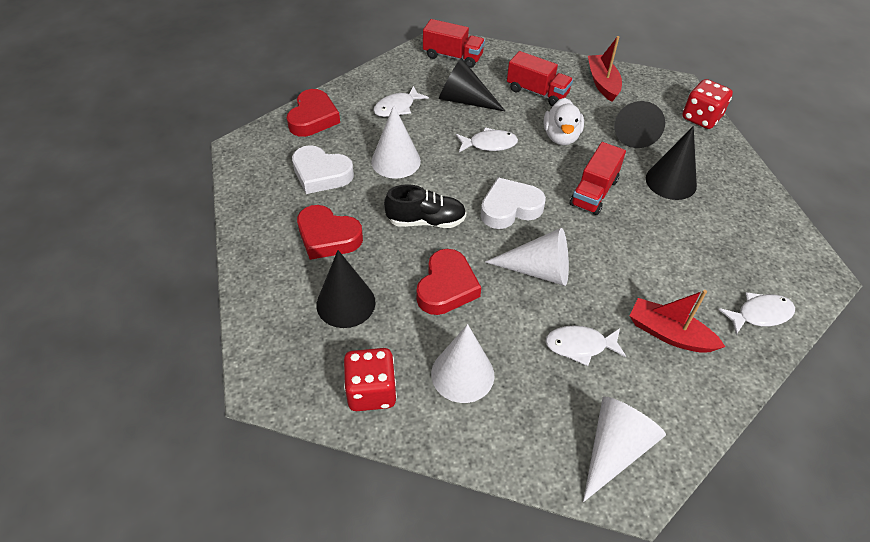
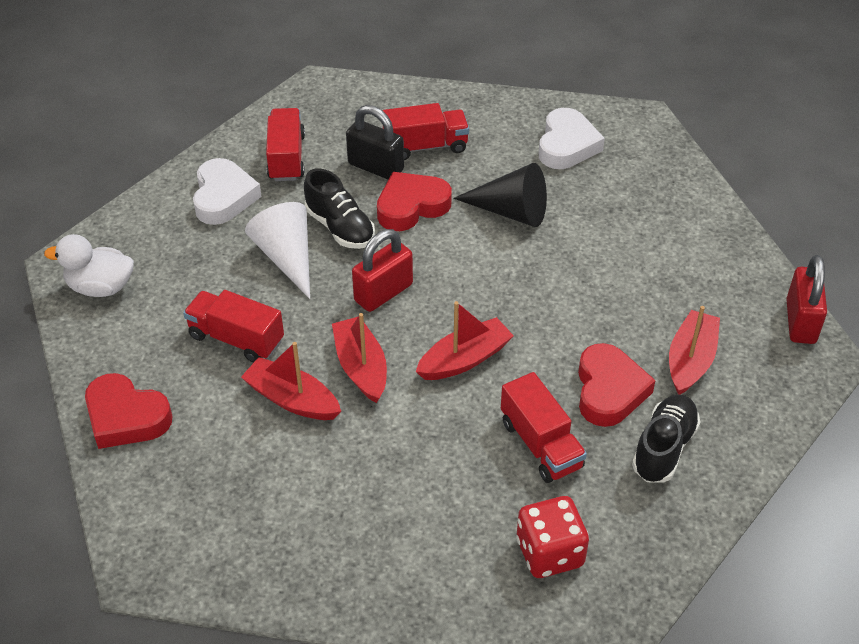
black cone: [317,250,375,328] [439,58,506,112] [614,101,665,148] [646,126,697,200] = 4 -> [453,163,547,227] = 1
black padlock: none = 0 -> [346,105,404,180] = 1
black shoe: [384,184,466,228] = 1 -> [304,168,375,249] [632,394,701,482] = 2
red boat: [588,36,622,102] [629,290,725,353] = 2 -> [241,342,341,420] [332,313,387,403] [416,301,514,380] [669,306,720,395] = 4
red dice: [344,348,397,411] [682,79,733,129] = 2 -> [516,496,589,578] = 1
red padlock: none = 0 -> [352,229,413,312] [786,255,827,344] = 2
red truck: [423,19,485,68] [507,51,573,106] [570,142,626,215] = 3 -> [183,290,284,363] [266,108,305,181] [383,103,469,160] [501,372,587,483] = 4
white cone: [371,105,421,179] [431,324,495,403] [485,228,569,286] [583,397,666,502] = 4 -> [245,202,310,299] = 1
white fish: [374,86,429,117] [456,127,518,152] [545,325,626,366] [719,292,795,335] = 4 -> none = 0

